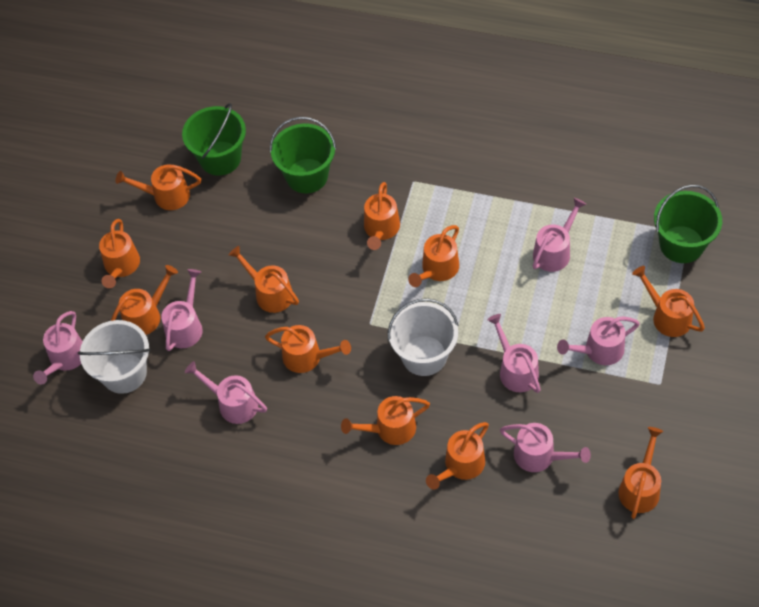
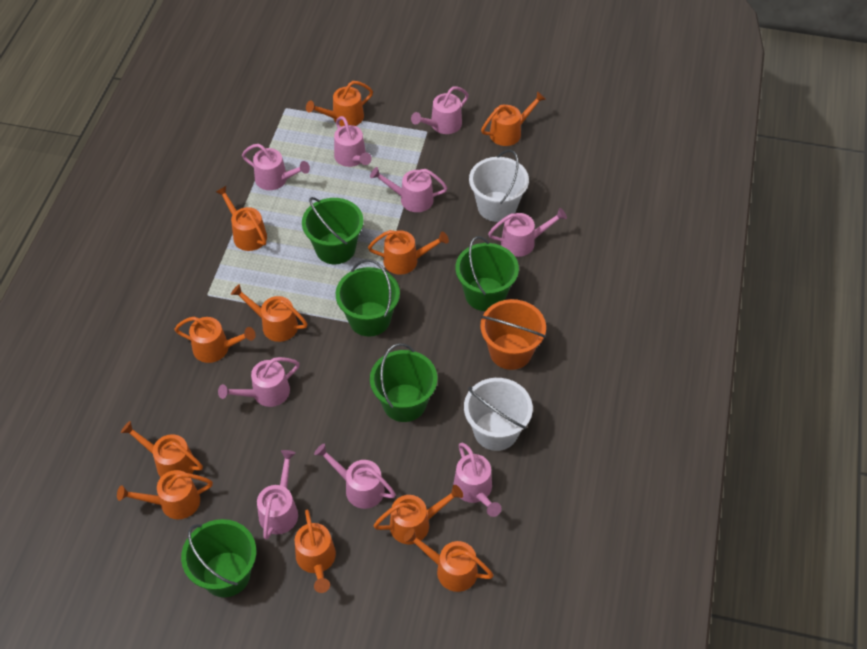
green bucket: [182,103,246,176] [270,117,336,193] [654,185,722,263] = 3 -> [181,519,256,597] [302,197,363,264] [336,259,400,337] [370,343,437,422] [455,236,519,311] = 5
orange bucket: none = 0 -> [480,299,546,370] = 1
pink watering can: [33,311,83,384] [161,269,202,351] [185,361,267,424] [487,314,541,393] [500,423,591,472] [533,198,586,272] [557,316,640,365] = 7 -> [218,357,300,407] [242,144,310,190] [257,450,298,540] [314,444,396,509] [334,116,372,167] [370,167,448,212] [411,86,469,134] [453,443,501,517] [488,208,567,257] = 9

